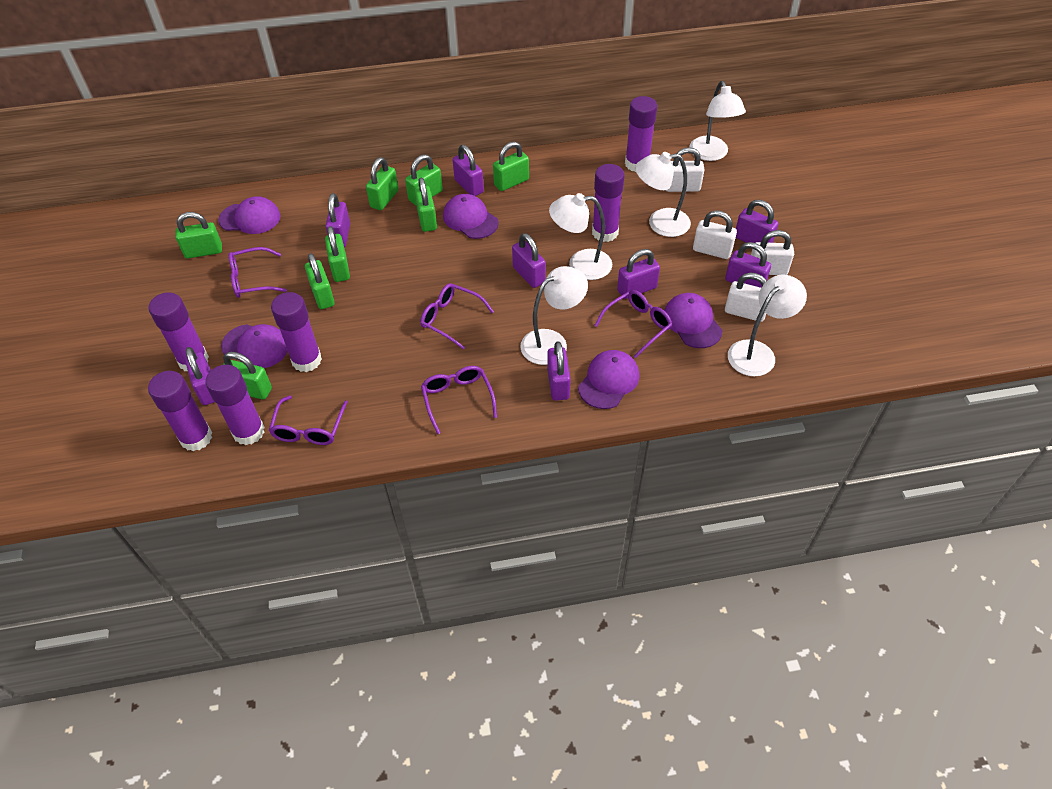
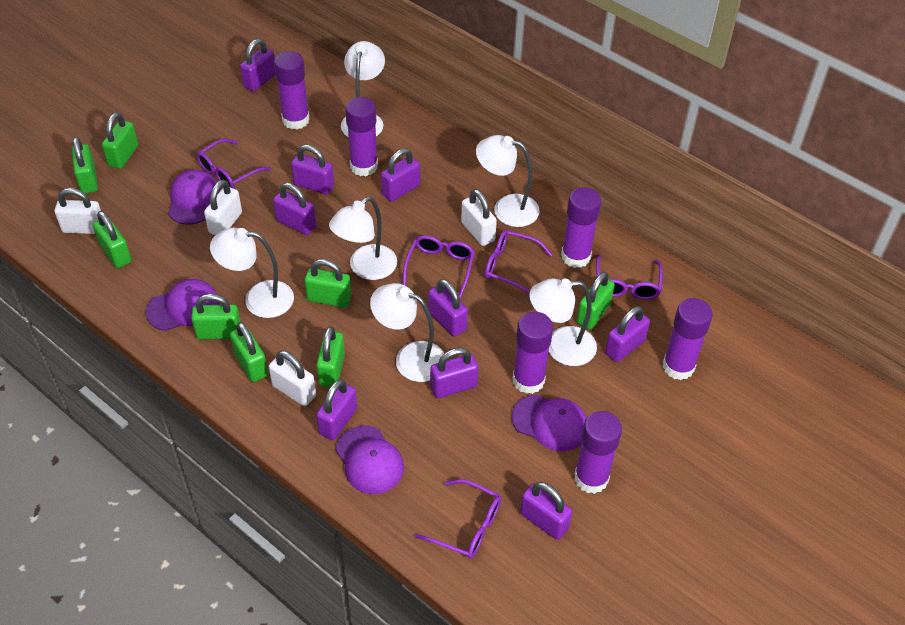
purple cap: [218,196,280,234] [221,324,288,368] [443,194,499,239] [578,350,639,409] [664,293,722,348] = 5 -> [146,279,220,331] [168,170,220,225] [336,425,404,494] [512,394,587,451] = 4
purple padlock: [185,347,215,405] [326,193,350,247] [453,145,484,196] [512,233,546,288] [547,342,571,401] [617,249,660,299] [725,242,771,288] [736,200,779,243] = 8 -> [240,39,276,92] [273,183,316,235] [291,145,334,195] [316,379,357,440] [381,148,420,202] [428,279,468,337] [430,348,478,398] [520,482,572,540] [605,306,650,362] = 9
white lamp: [520,266,588,365] [549,193,612,280] [635,152,691,237] [689,81,746,161] [728,275,807,376] = 5 -> [210,228,294,318] [329,196,397,280] [341,41,385,137] [370,283,444,382] [476,135,540,227] [529,278,597,366] = 6

